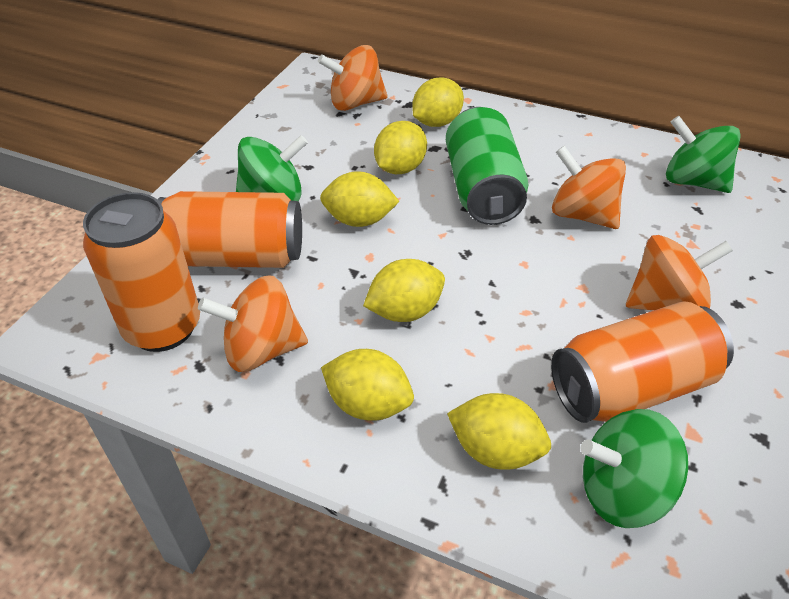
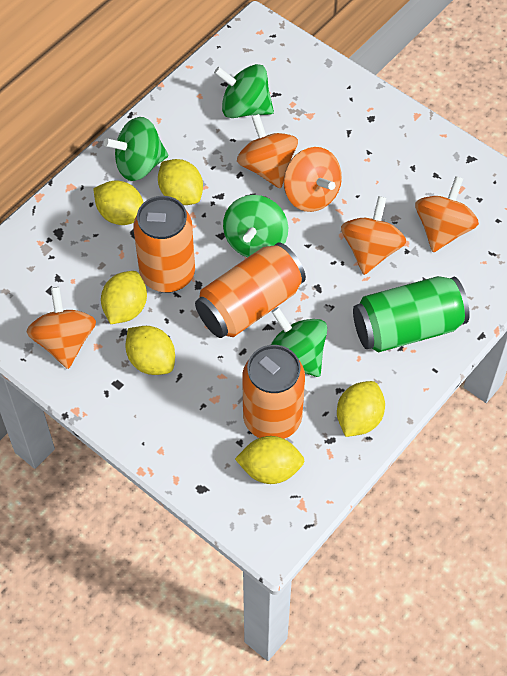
green spinning top: [236,135,308,201] [581,409,688,528] [666,116,741,193] = 3 -> [104,117,168,181] [214,64,274,118] [223,195,288,257] [271,307,327,377] = 4
orange spinning top: [198,275,308,372] [318,45,388,111] [552,146,626,229] [626,235,733,310] = 4 -> [27,287,96,369] [237,114,298,189] [284,147,342,212] [341,196,406,275] [415,176,479,252] = 5

